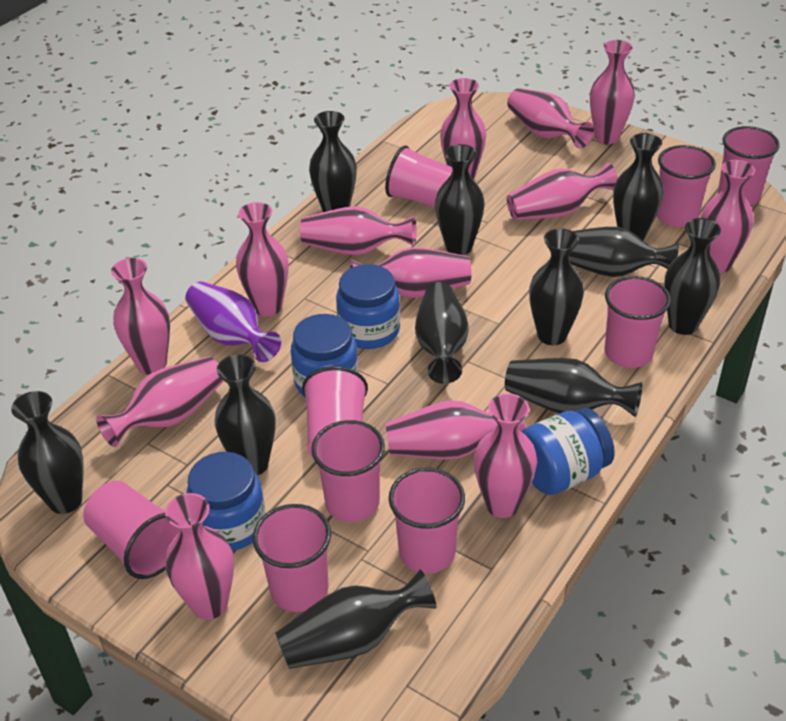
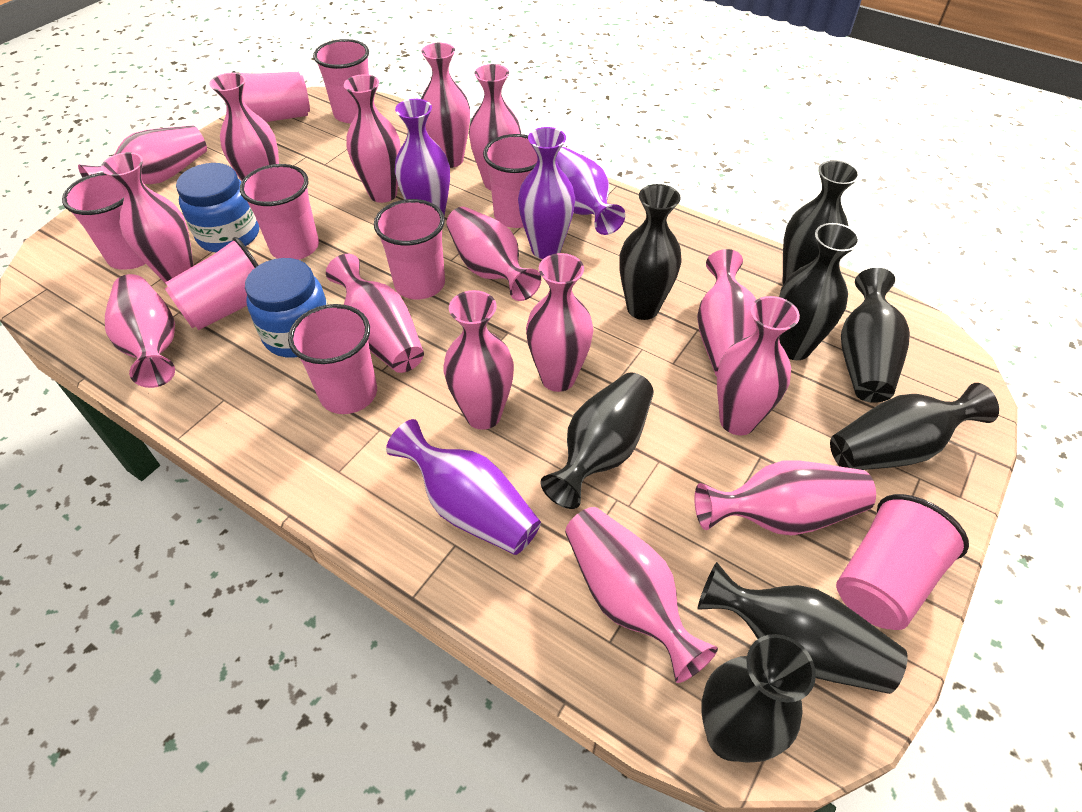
black vase: [11,391,83,514] [215,355,276,475] [275,569,437,669] [309,111,357,212] [415,282,469,384] [435,144,485,255] [505,358,642,417] [529,228,584,345] [569,227,679,277] [613,133,664,241] [664,218,721,335] = 11 -> [541,372,654,509] [619,184,682,320] [697,562,908,694] [701,634,816,763] [779,223,860,360] [783,160,860,285] [830,383,999,470] [841,268,910,403] = 8
blue jar: [186,452,266,551] [291,314,359,397] [336,264,400,349] [522,408,615,495] = 4 -> [176,163,259,252] [245,258,328,358] = 2
pink vase: [96,356,224,447] [111,258,170,375] [165,493,234,620] [236,202,288,316] [300,206,416,255] [350,247,472,298] [386,400,526,460] [440,78,486,180] [474,393,537,518] [507,88,594,148] [507,162,618,220] [590,40,635,144] [701,160,755,273] = 13 -> [78,125,207,184] [101,152,194,284] [105,274,175,388] [209,73,279,181] [326,254,424,373] [344,74,400,203] [421,43,470,168] [444,290,514,430] [447,207,541,301] [469,64,521,190] [526,253,593,392] [565,507,718,683] [694,460,876,535] [697,249,757,376] [717,296,800,435] = 15
purple vase: [185,281,281,362] = 1 -> [386,419,541,555] [395,99,450,216] [518,127,575,259] [556,147,625,235] = 4

